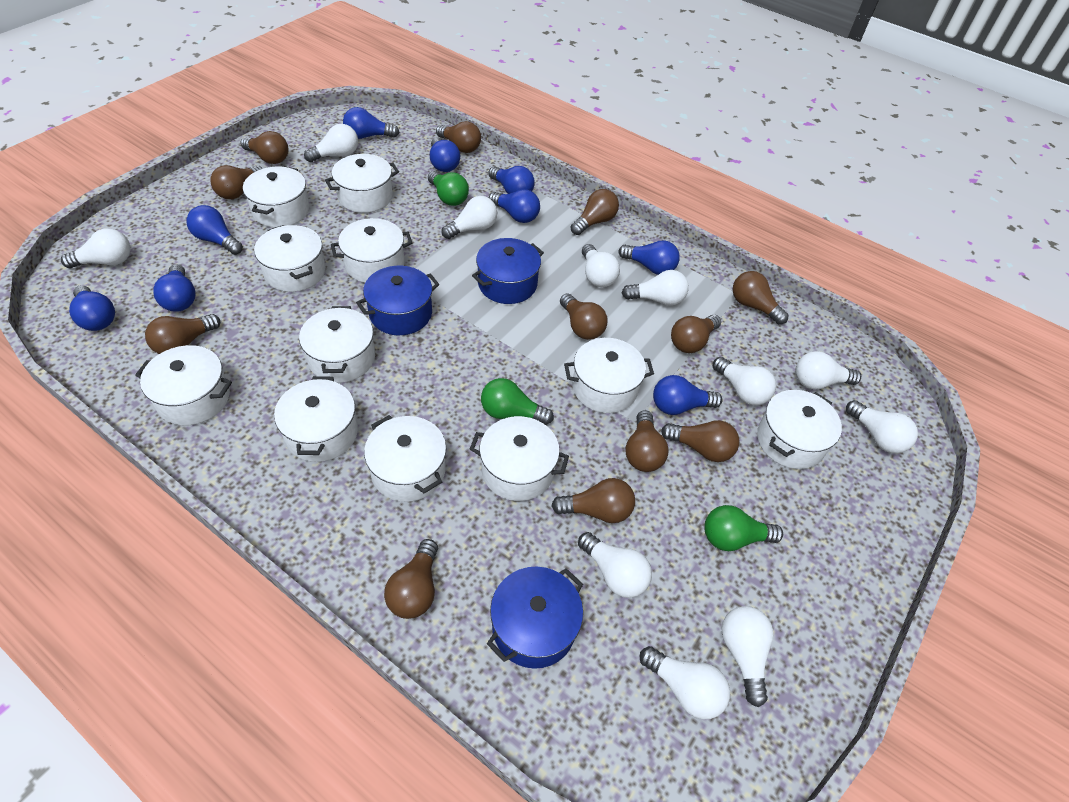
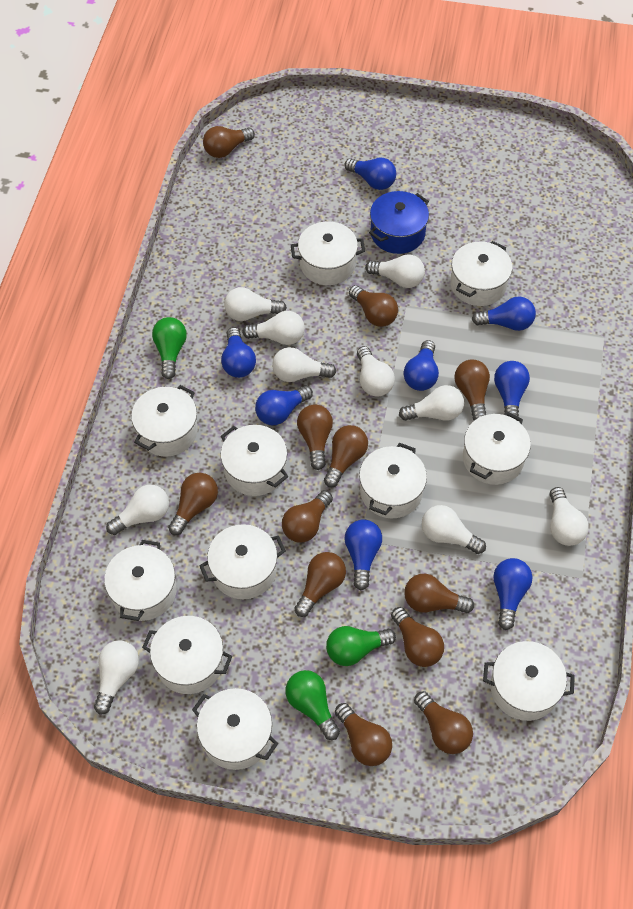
blue light bulb: [69,285,115,331] [153,264,196,312] [186,205,243,255] [343,107,399,139] [430,137,460,172] [488,166,535,194] [489,189,540,223] [619,240,680,275] [653,375,722,415] = 9 -> [221,327,256,378] [255,386,313,425] [344,519,382,590] [345,158,396,190] [404,340,439,391] [472,296,536,331] [493,558,532,630] [494,361,530,420] = 8
blue pot: [356,266,440,335] [472,238,544,304] [487,567,583,669] = 3 -> [369,191,429,254] = 1
white light bulb: [61,228,131,268] [304,124,358,162] [442,196,497,239] [578,532,652,598] [582,244,620,287] [622,270,689,306] [639,646,730,719] [713,357,776,405] [721,606,774,707] [796,351,861,390] [846,400,918,453] = 11 -> [94,640,139,715] [106,485,169,535] [224,287,287,321] [242,311,305,345] [272,347,336,382] [357,346,395,397] [365,254,425,288] [399,385,464,421] [422,505,486,554] [550,487,589,546] = 10

